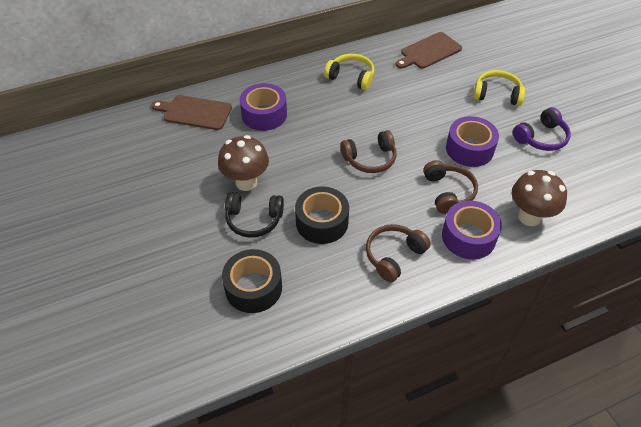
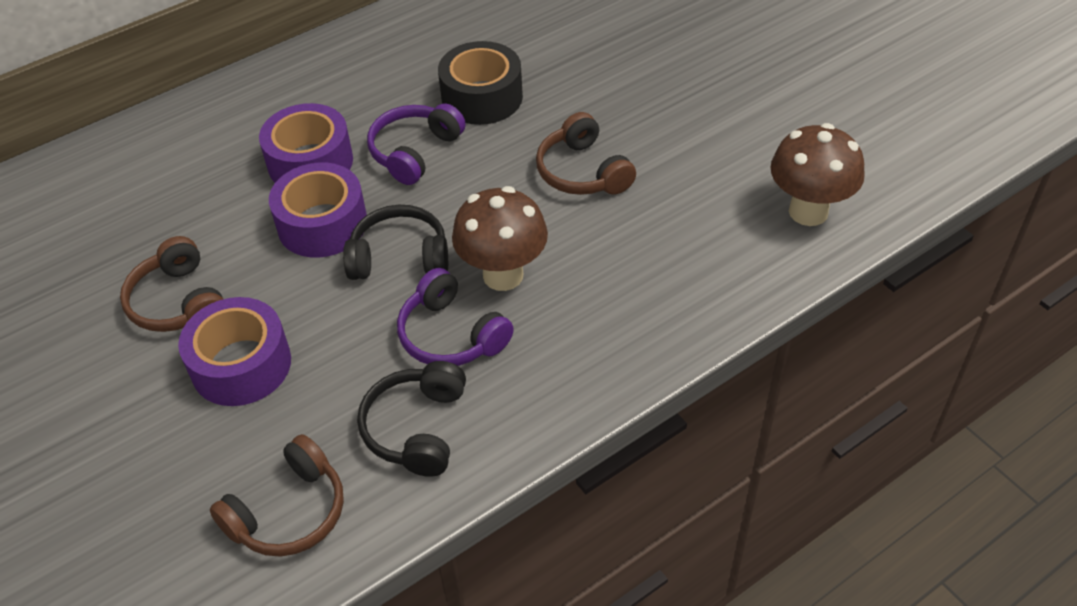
black headphones: [225,192,284,238] = 1 -> [343,205,448,280] [357,361,466,477] = 2
black tape: [222,249,282,313] [295,187,349,244] = 2 -> [438,41,523,125] = 1
brown cutting board: [151,95,232,130] [396,32,462,69] = 2 -> none = 0
purple headphones: [513,107,571,151] = 1 -> [367,103,466,185] [397,268,514,366] = 2
yellow headphones: [324,54,374,90] [473,70,525,106] = 2 -> none = 0

